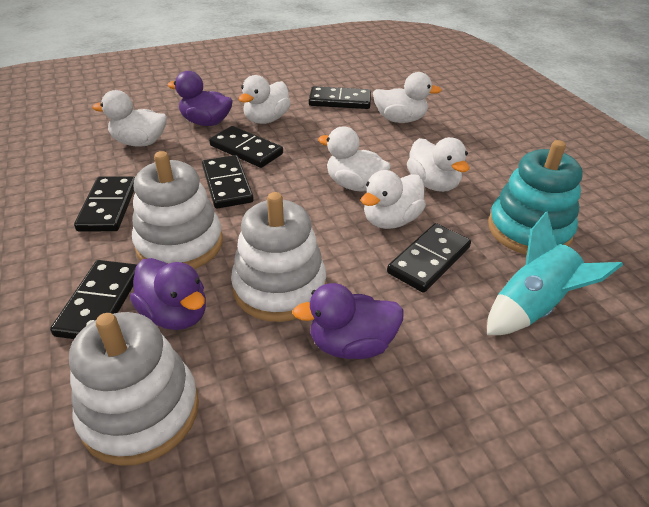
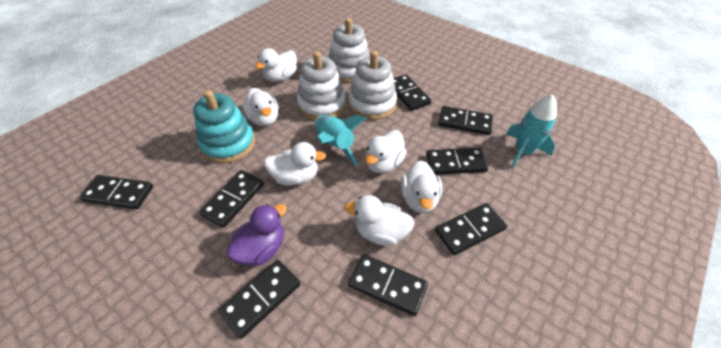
black domino: [50,260,137,339] [74,176,135,231] [202,155,254,209] [209,126,283,168] [309,86,371,109] [387,223,471,293] = 6 -> [79,175,153,210] [199,170,264,228] [218,260,300,339] [348,254,428,316] [394,74,431,111] [426,148,488,175] [435,203,507,255] [438,106,493,135] = 8
purple duck: [130,258,206,330] [167,71,233,126] [293,283,404,359] = 3 -> [226,204,287,266] = 1
turquoise rocket: [487,211,623,335] = 1 -> [315,115,367,166] [506,94,557,169] = 2

